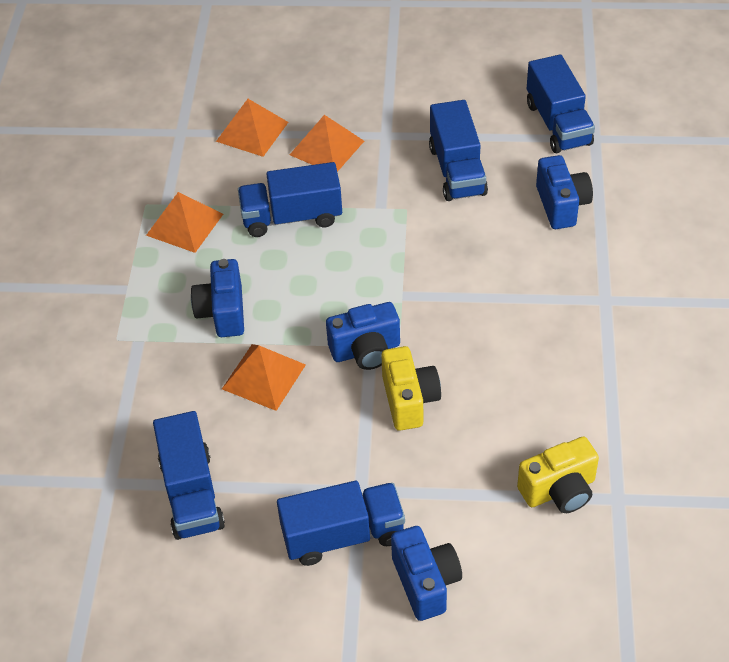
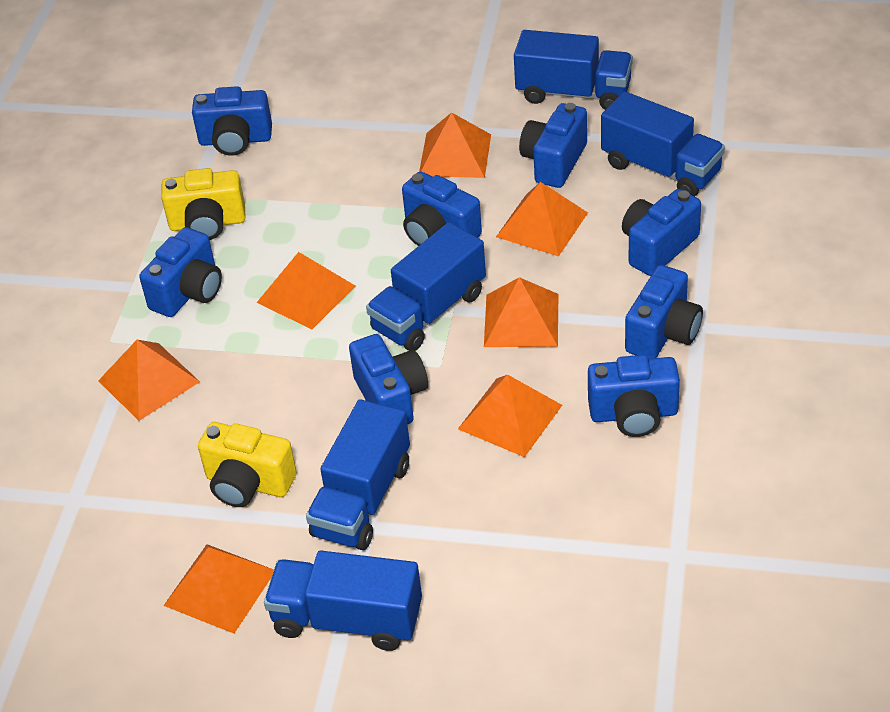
blue camera: [191,259,244,337] [326,302,400,370] [391,526,462,621] [536,155,593,229] = 4 -> [139,227,222,317] [192,86,272,156] [349,334,428,425] [402,172,482,246] [519,103,587,188] [588,355,680,437] [622,189,701,276] [625,265,703,359] = 8
orange pyramid: [146,192,223,253] [216,99,288,157] [222,344,306,411] [290,115,364,172] = 4 -> [98,340,200,421] [163,544,274,634] [257,252,355,329] [419,112,491,178] [458,374,562,457] [484,277,558,347] [496,182,588,256] = 7

